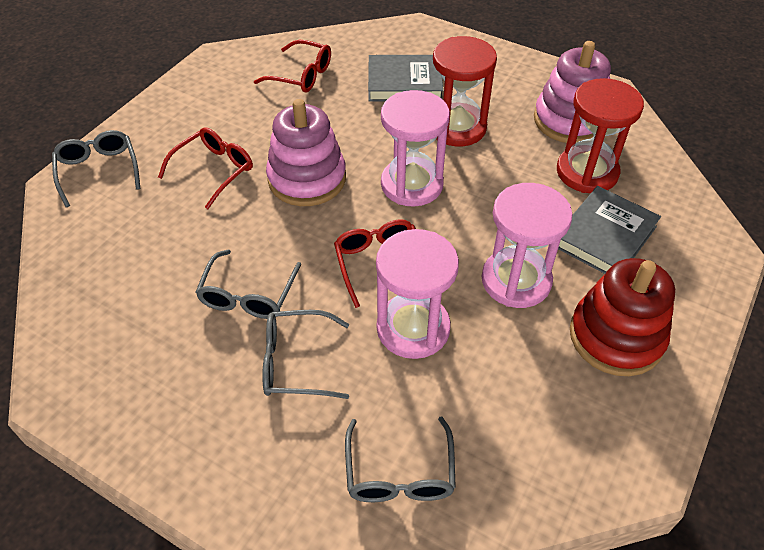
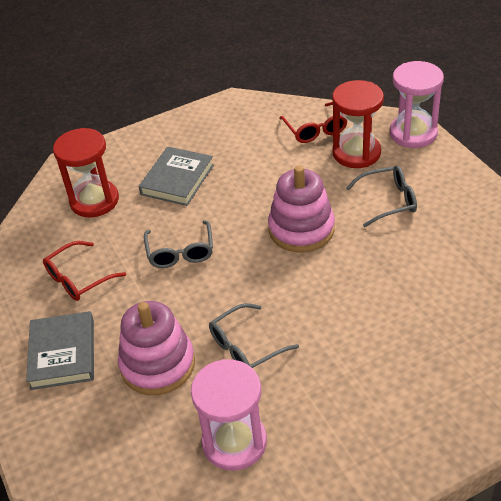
grey glasses: [52,130,140,207] [195,250,301,319] [262,310,349,399] [345,417,456,502] = 4 -> [144,221,213,268] [209,303,299,368] [346,165,417,227] = 3
pink hourglass: [376,229,459,359] [381,90,450,207] [482,183,573,308] = 3 -> [191,359,267,471] [390,61,444,148] = 2
red glasses: [158,127,253,209] [254,40,331,93] [334,219,416,308] = 3 -> [43,241,126,301] [279,102,347,143] = 2
red stacking toy: [570,258,675,376] = 1 -> none = 0

